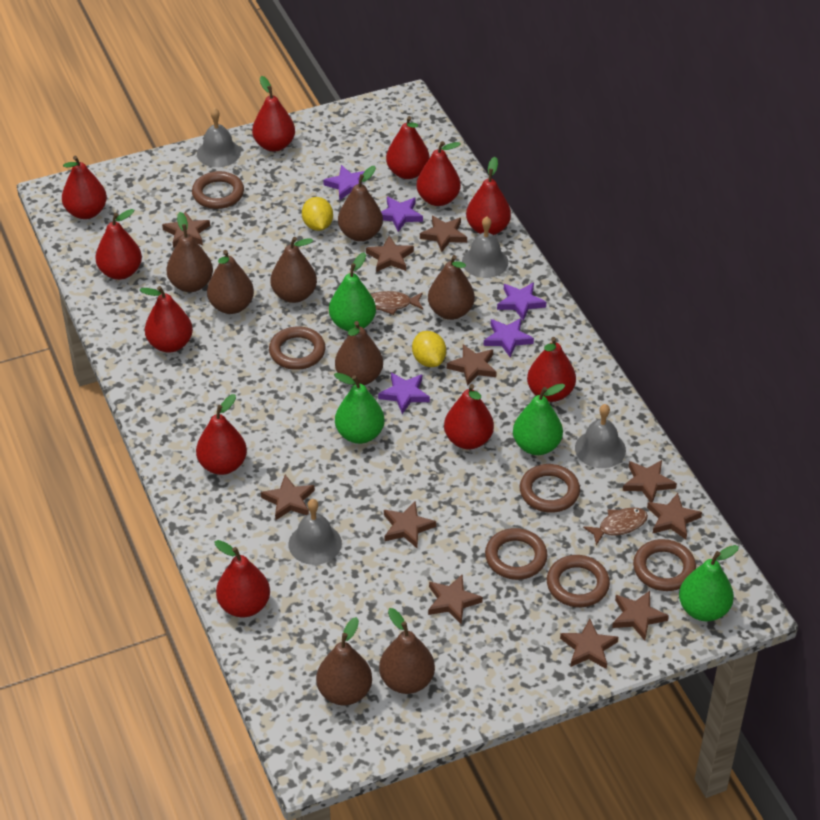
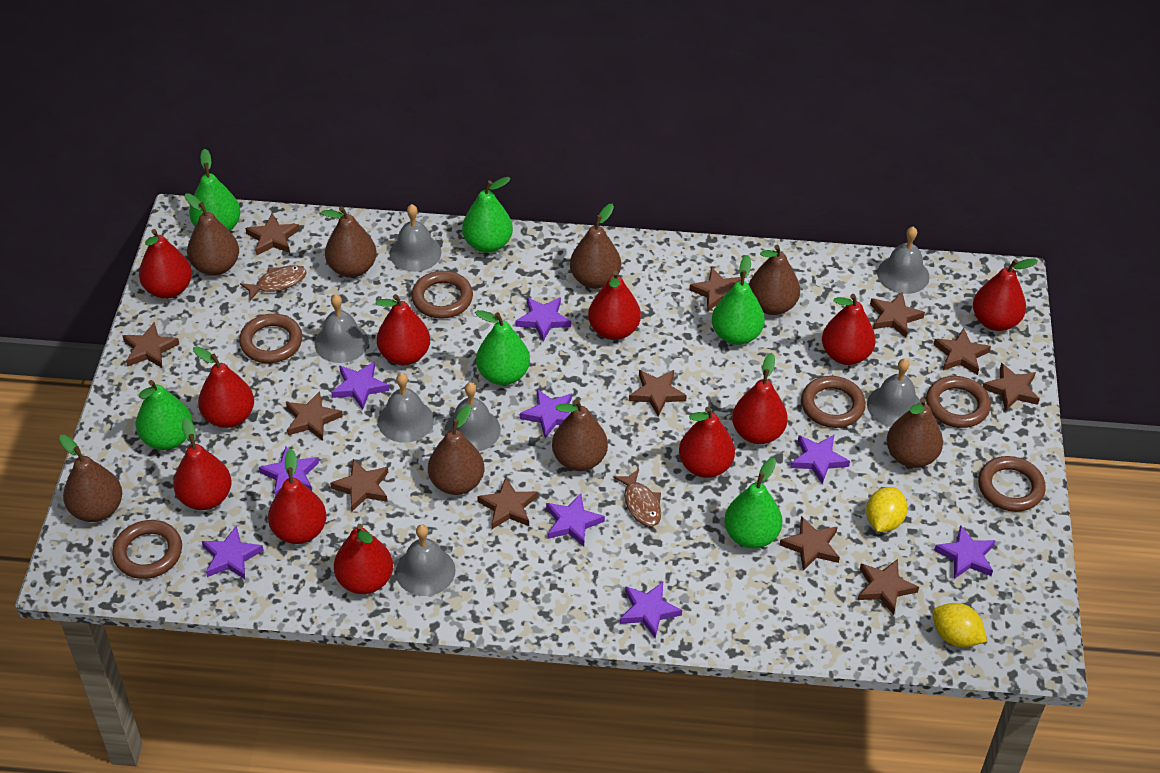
brown star: [162,212,210,248] [261,475,315,520] [366,236,414,272] [384,501,436,548] [420,216,467,252] [428,574,483,624] [447,344,497,386] [560,619,618,669] [612,591,669,640] [623,460,677,502] [647,493,702,540] = 11 -> [122,322,179,368] [245,213,300,255] [286,391,343,441] [330,459,389,511] [477,477,537,529] [629,370,687,416] [689,267,741,312] [780,516,840,571] [858,559,919,615] [870,292,925,338] [933,328,991,375] [982,363,1040,411] = 12
green pear: [329,253,376,331] [334,373,385,444] [513,384,565,455] [679,545,739,621] = 4 -> [136,380,193,450] [189,148,241,231] [462,177,513,253] [475,310,530,385] [712,255,765,345] [724,458,782,549] = 6
grey bell: [197,108,241,167] [289,499,342,565] [462,217,508,278] [575,404,626,468] = 4 -> [314,294,369,363] [378,373,434,443] [389,204,441,272] [396,524,456,596] [444,382,501,451] [867,359,921,427] [877,226,930,294] = 7
purple star: [323,165,365,201] [378,373,430,414] [381,196,423,232] [484,318,534,357] [497,283,546,321] = 5 -> [202,525,264,579] [259,447,319,496] [331,362,389,410] [516,297,571,341] [520,389,572,438] [546,493,605,547] [620,582,682,638] [790,434,850,484] [934,525,996,579] = 9

